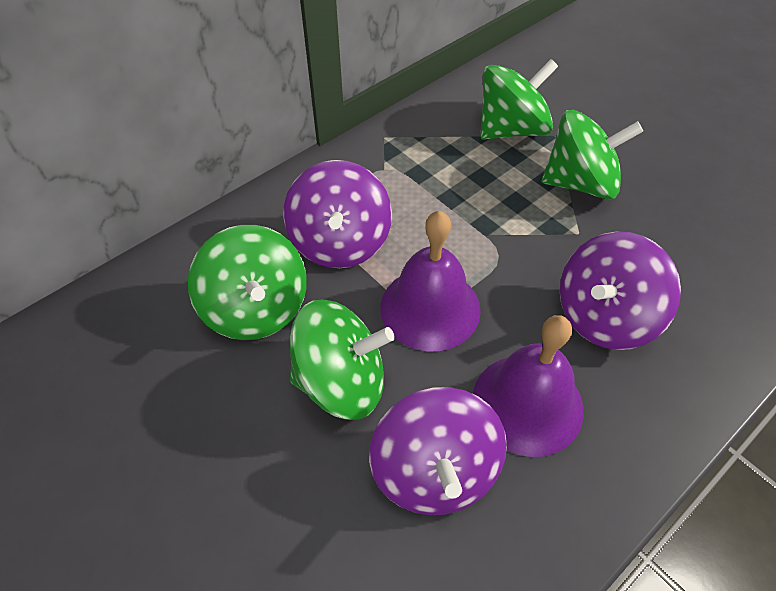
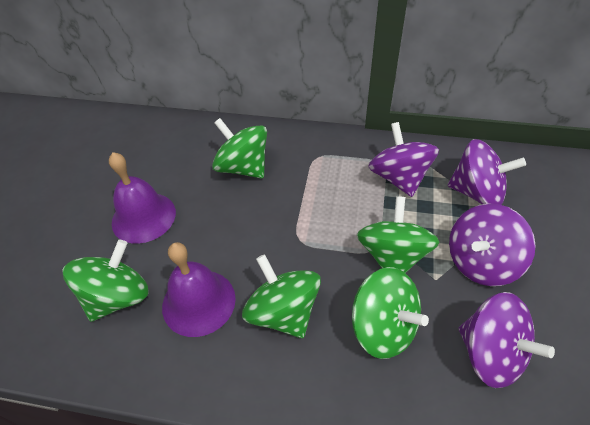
green spinning top: [188,225,307,340] [290,300,395,420] [480,59,558,140] [542,110,643,199] = 4 -> [63,240,149,322] [212,118,267,178] [242,254,321,338] [352,267,429,359] [357,196,439,273] = 5
purple spinning top: [283,160,392,268] [369,387,507,515] [560,231,681,350] = 3 -> [368,122,439,197] [448,139,526,205] [449,204,536,286] [458,292,555,388] = 4

